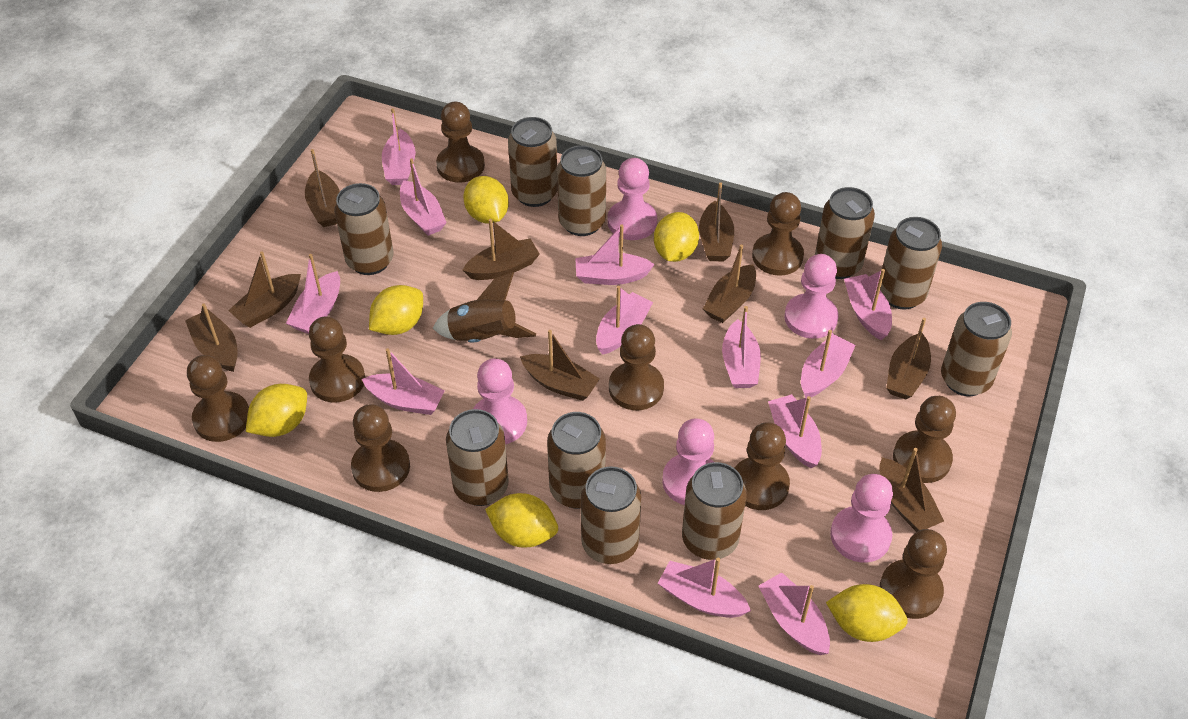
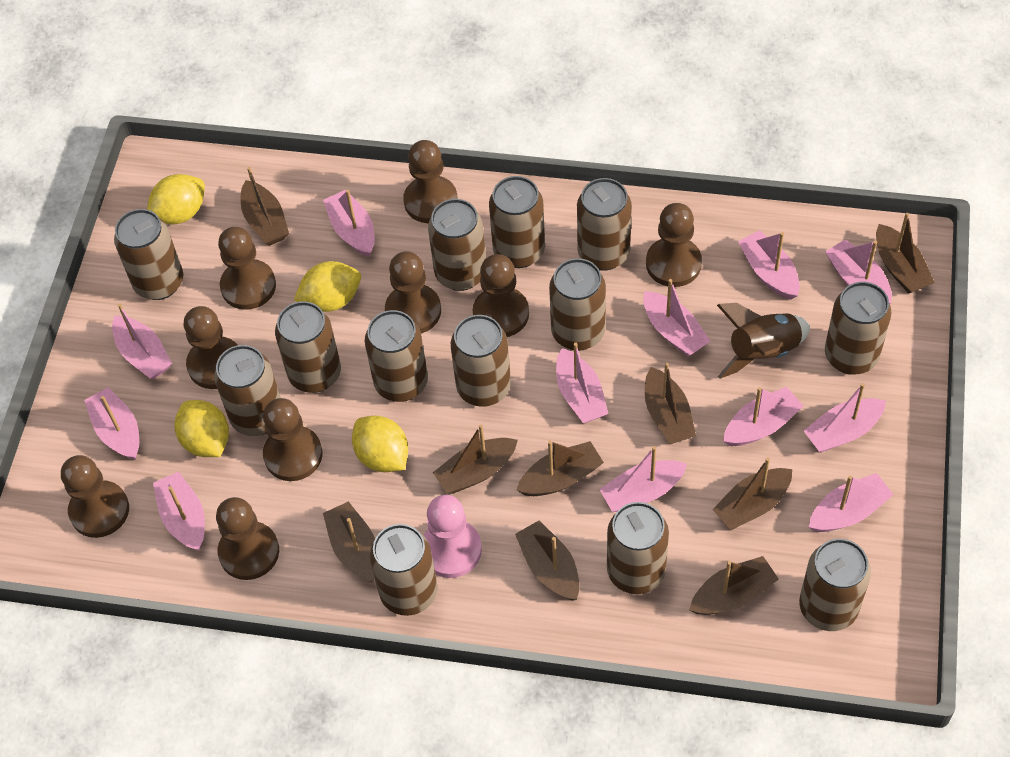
brown can: [334,183,394,275] [446,409,509,506] [508,117,558,207] [547,412,606,509] [557,145,606,236] [581,466,641,564] [682,462,747,560] [815,187,875,279] [880,217,942,309] [941,302,1012,396] = 10 -> [114,209,183,300] [214,345,281,436] [275,301,341,393] [365,310,428,402] [370,524,438,616] [428,199,486,291] [451,315,511,407] [489,176,545,268] [549,258,606,351] [577,178,632,271] [607,502,669,594] [799,539,871,631] [825,282,891,375] = 13
pink pawn: [473,358,527,444] [607,158,657,240] [662,418,714,505] [784,254,839,339] [830,474,893,562] = 5 -> [424,495,482,578] = 1
yellow lemon: [246,384,307,437] [369,285,423,335] [463,176,509,224] [485,493,558,548] [654,212,699,262] [826,584,908,642] = 6 -> [147,174,205,225] [175,400,229,457] [294,261,361,312] [352,416,408,472] = 4

